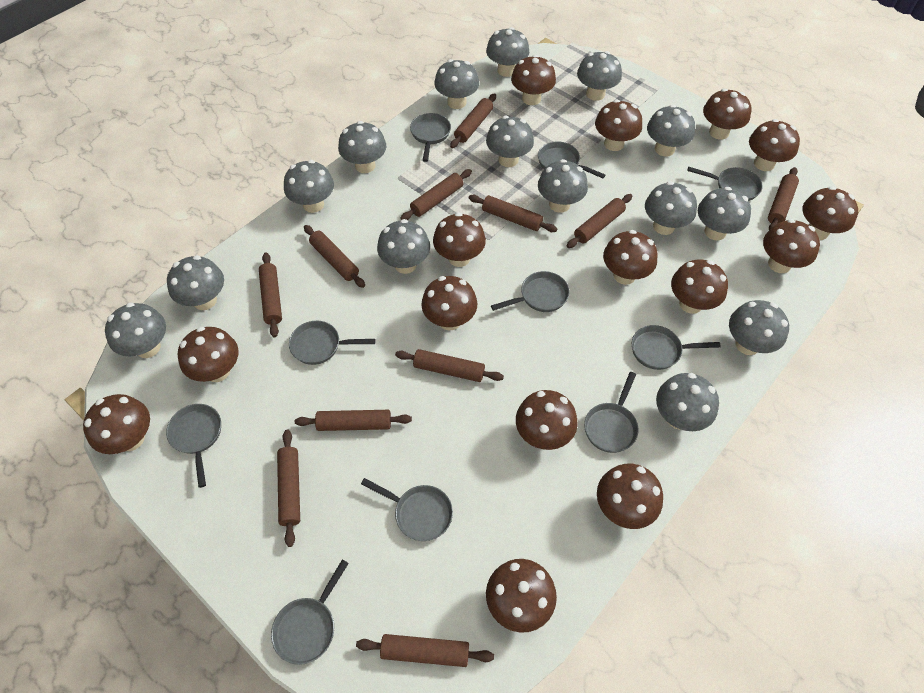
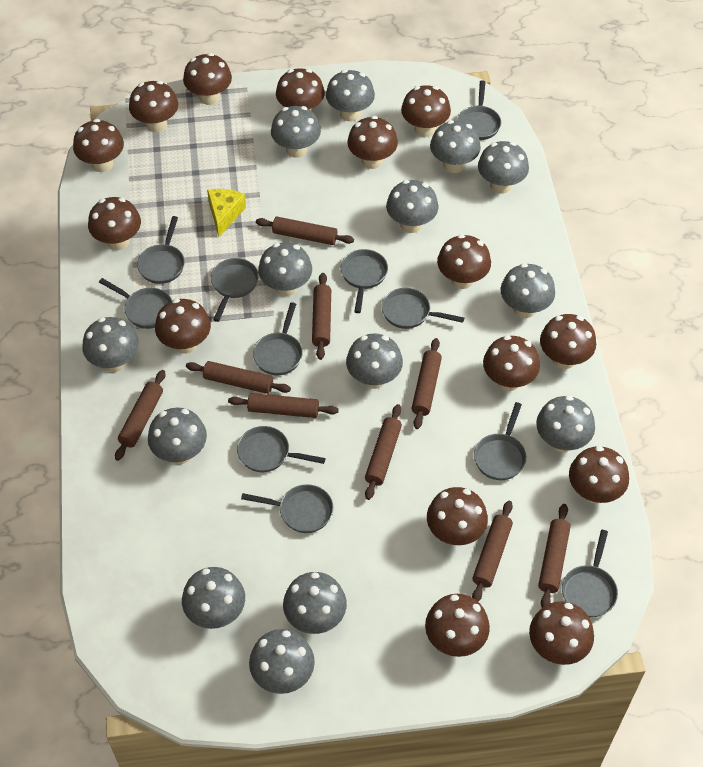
brown rolling pin: [259,252,282,337] [277,430,300,547] [295,410,412,431] [304,225,365,288] [356,634,494,667] [395,349,504,382] [400,169,472,220] [450,93,496,148] [469,195,557,232] [567,194,632,248] [768,167,799,230] = 11 -> [115,370,165,461] [186,361,291,394] [228,393,339,418] [256,217,354,245] [312,273,331,360] [365,404,402,500] [412,338,442,429] [472,501,513,602] [538,504,571,608] = 9
grey mushroom: [105,302,166,358] [167,255,224,310] [284,160,334,213] [338,121,386,173] [377,219,430,274] [434,59,479,109] [486,27,529,77] [486,116,534,167] [538,159,588,213] [577,51,622,101] [645,181,697,235] [647,105,695,157] [656,373,719,431] [698,187,751,240] [729,300,789,355] = 15 -> [82,317,139,372] [148,408,207,464] [182,567,245,629] [249,629,315,694] [258,242,312,296] [271,106,321,158] [283,572,347,634] [326,70,375,121] [346,333,403,389] [386,180,439,233] [430,120,481,173] [478,141,529,194] [501,263,555,318] [536,395,595,452] = 14
grey pan: [166,404,221,488] [271,560,349,665] [289,321,376,365] [361,478,453,541] [410,113,451,162] [491,271,569,312] [538,142,605,179] [584,372,639,453] [632,325,721,370] [687,167,763,201] = 10 -> [99,278,172,329] [137,216,185,284] [211,258,259,322] [237,426,326,472] [241,484,333,533] [253,302,303,375] [341,249,388,313] [382,288,464,329] [457,81,501,140] [474,402,526,480] [562,530,618,618] = 11
yellow cheese: none = 0 -> [207,189,246,237] = 1

